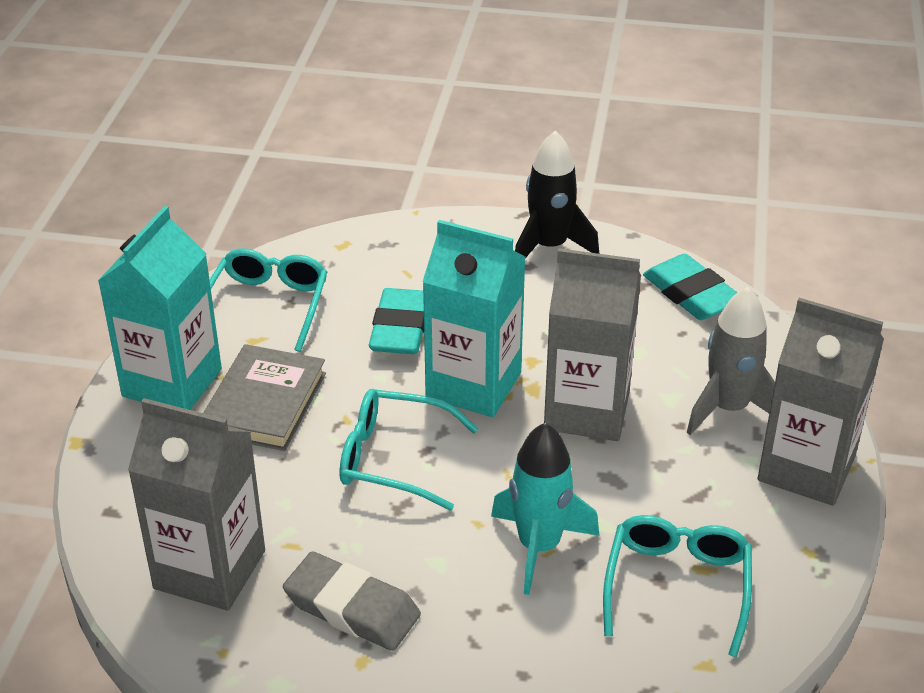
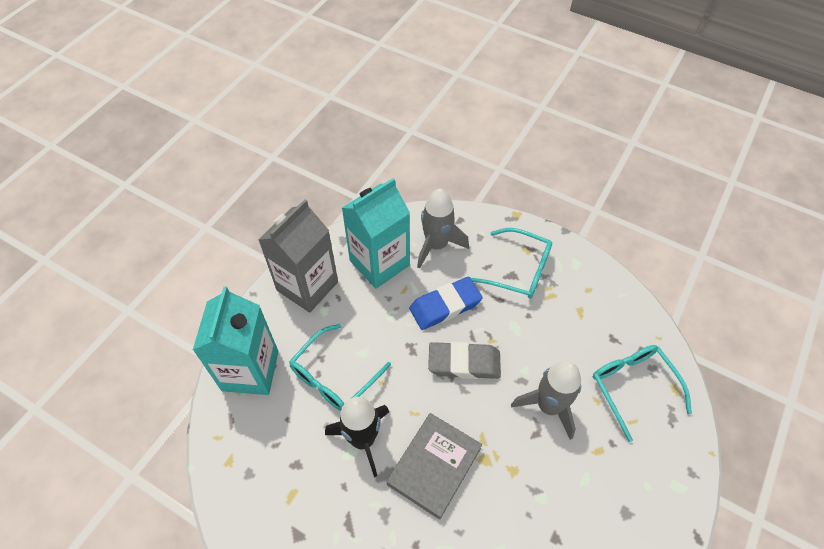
blue eraser: none = 0 -> [409,277,483,330] = 1
grey carton: [128,398,265,611] [544,248,641,441] [758,298,884,506] = 3 -> [258,199,338,313] = 1
grey rocket: [687,287,775,435] = 1 -> [417,189,469,269] [511,361,581,440] = 2
turquoise eraser: [369,288,424,354] [643,254,737,320] = 2 -> none = 0
turquoise rocket: [491,422,599,595] = 1 -> none = 0

